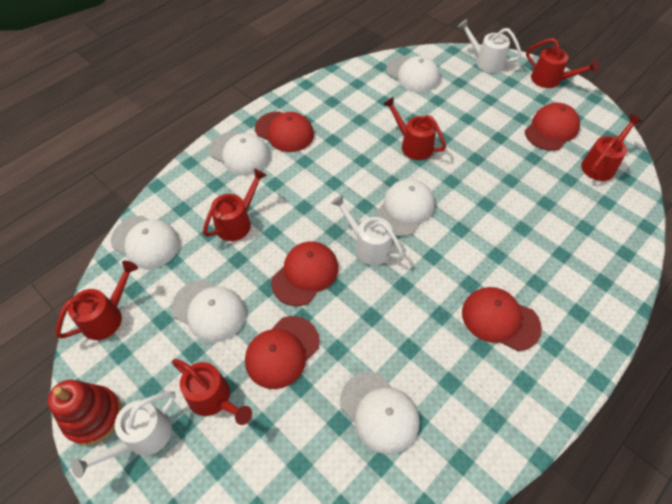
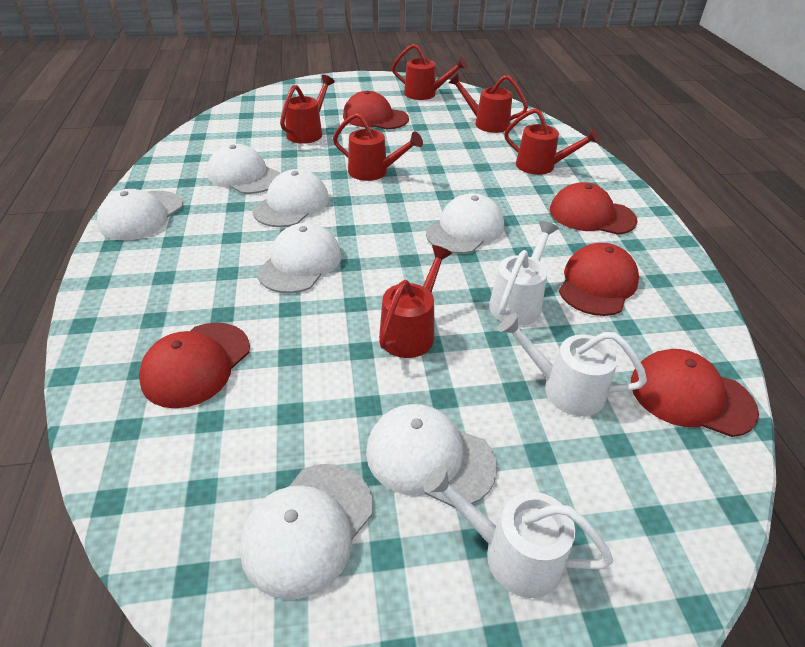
red stacking toy: [48,380,122,445] = 1 -> none = 0
white cap: [111,216,180,269] [172,280,246,342] [209,132,270,175] [340,372,420,454] [375,179,435,237] [386,56,440,92] = 6 -> [97,189,183,240] [207,144,280,194] [240,464,373,600] [252,169,329,227] [257,223,341,293] [366,404,497,508] [426,193,504,254] = 7

